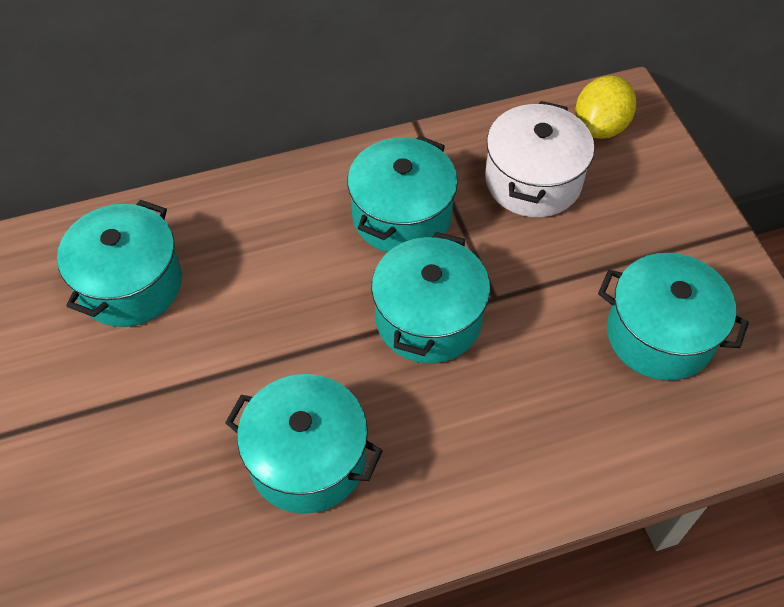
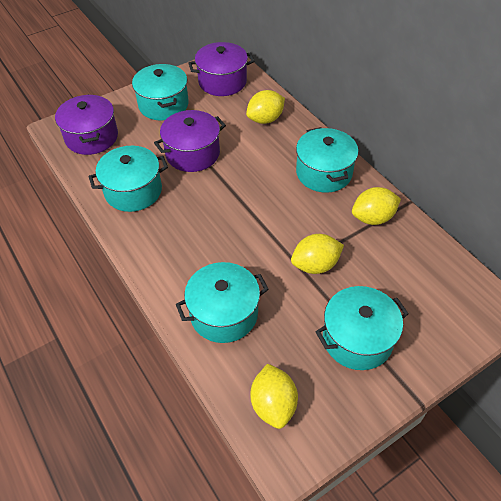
purple pot: none = 0 -> [55,94,118,155] [154,110,226,172] [188,42,255,96] = 3
white pot: [485,101,595,217] = 1 -> none = 0
yellow lemon: [575,76,636,139] = 1 -> [246,90,285,124] [250,364,298,429] [291,234,344,274] [352,187,401,225] = 4

